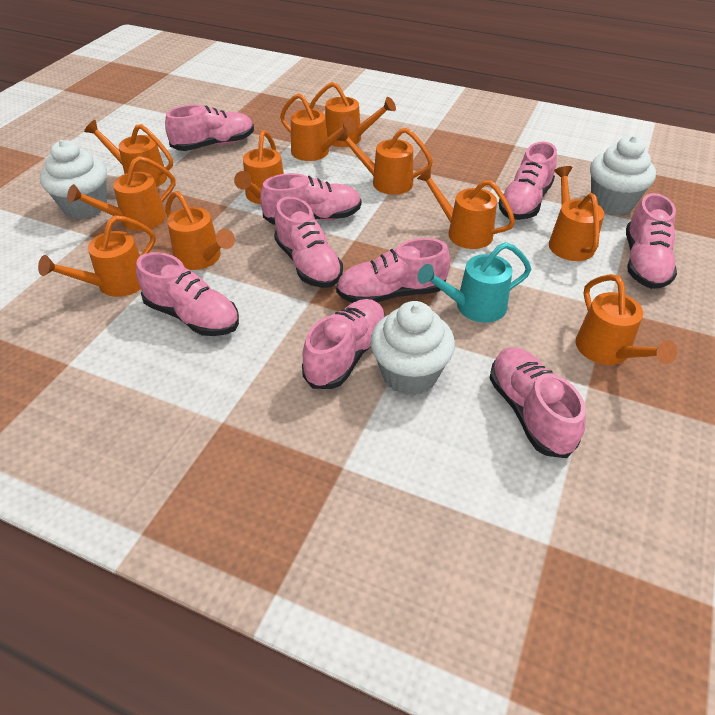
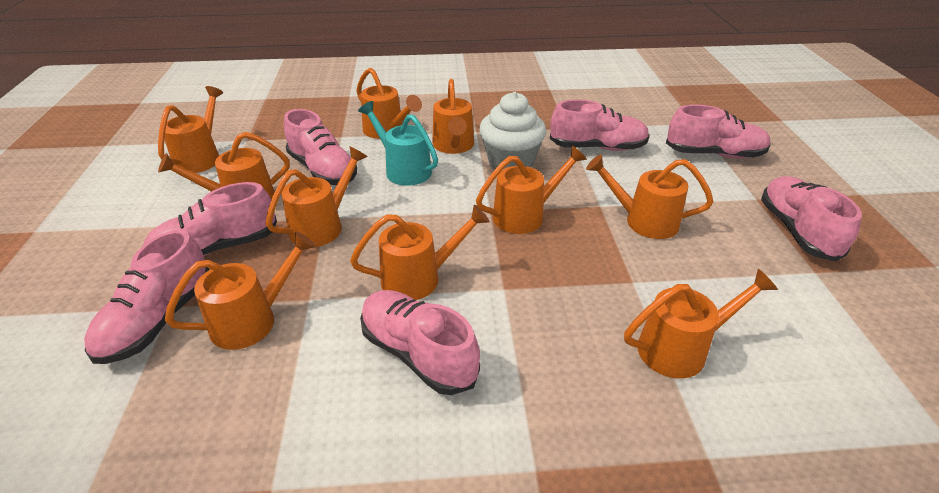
orange watering can: [38,215,156,297] [67,156,175,231] [84,120,173,187] [165,191,235,270] [234,130,284,204] [280,93,356,161] [309,82,396,147] [336,127,433,195] [417,167,515,249] [549,166,604,261] [576,274,677,365] = 11 -> [158,86,223,173] [158,132,290,200] [165,231,316,350] [265,147,368,247] [350,205,490,300] [356,68,422,139] [432,79,474,154] [476,145,587,234] [586,154,713,239] [624,269,778,379] = 10
pink shoe: [136,252,239,336] [165,104,254,151] [260,173,362,225] [274,197,343,288] [302,299,385,389] [336,238,450,303] [489,348,586,458] [498,142,557,220] [626,193,677,289] = 9 -> [84,230,209,364] [143,182,277,256] [284,109,357,185] [360,290,480,395] [550,99,650,151] [666,105,771,158] [761,176,862,261] = 7
white cupcake: [40,140,107,219] [370,301,455,395] [590,136,656,214] = 3 -> [479,92,546,169] = 1

